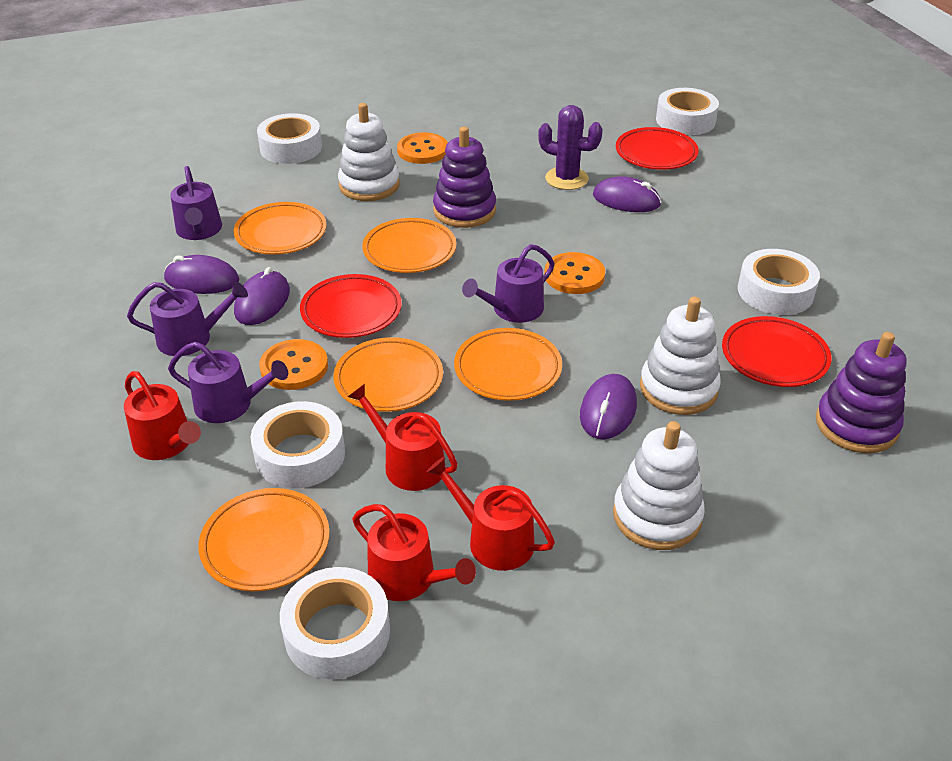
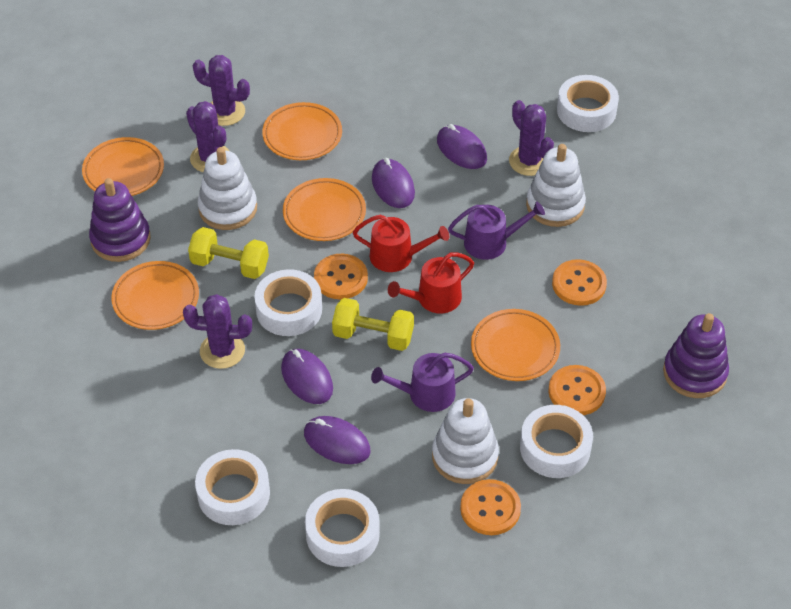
orange button: [259,339,328,390] [397,132,448,164] [544,252,605,294] = 3 -> [314,254,368,299] [460,479,521,535] [548,365,606,415] [552,259,607,306] = 4
purple cactus: [538,105,603,190] = 1 -> [183,294,252,369] [186,101,229,172] [193,55,250,126] [509,100,554,176] = 4
purple watering can: [127,282,248,356] [168,342,288,423] [170,166,222,240] [462,244,555,323] = 4 -> [371,353,474,412] [448,202,545,260] = 2
red plate: [300,274,402,338] [616,127,699,170] [722,316,832,387] = 3 -> none = 0
red watering can: [124,371,201,460] [348,384,458,491] [352,504,476,601] [427,457,555,571] = 4 -> [353,215,449,272] [388,252,474,313] = 2
yellow dumbbell: none = 0 -> [188,227,269,279] [332,298,414,351] = 2

